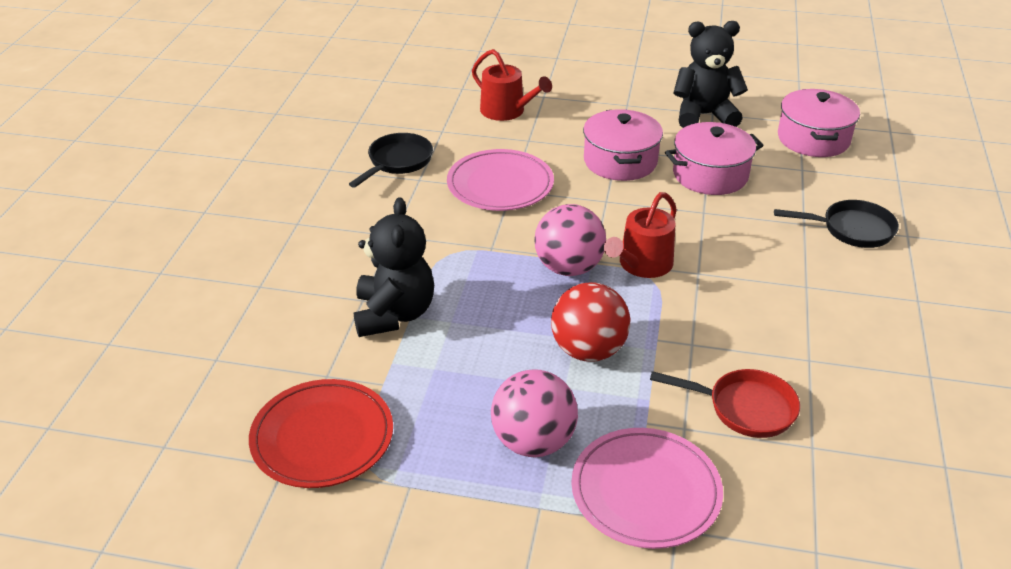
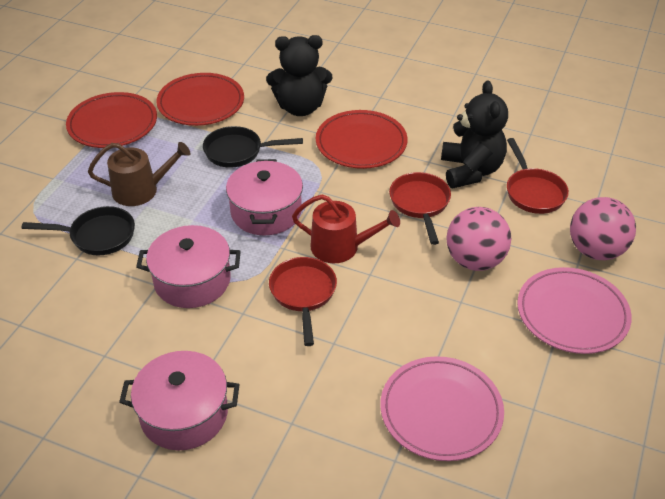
brown watering can: none = 0 -> [88,142,190,206] = 1
red ball: [551,282,630,361] = 1 -> none = 0
red pan: [650,369,800,438] = 1 -> [269,257,337,346] [389,172,451,245] [507,138,569,214] = 3
red plate: [249,379,393,488] = 1 -> [66,92,157,148] [156,73,244,126] [316,110,408,169] = 3
red watering can: [472,49,552,121] [604,192,677,278] = 2 -> [292,194,400,263] = 1

